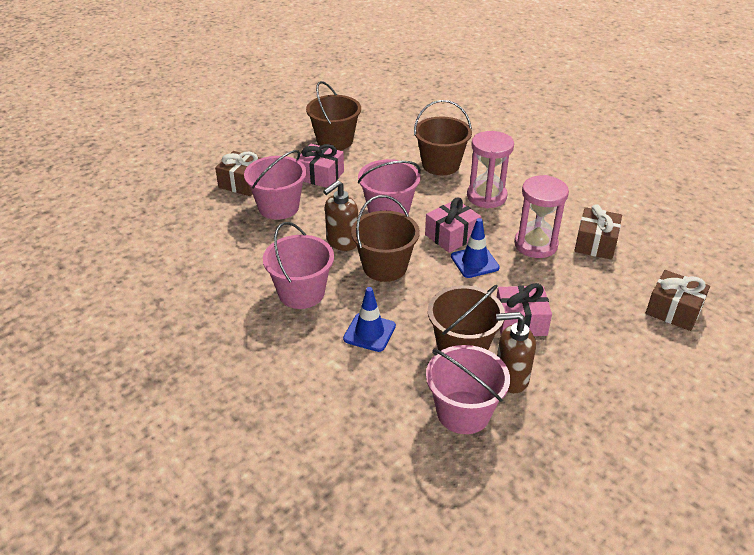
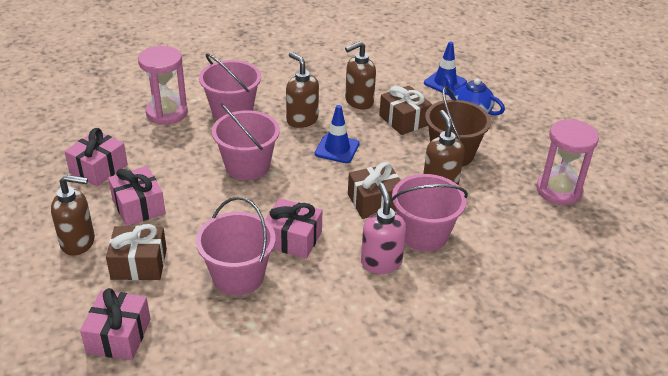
blue teapot: none = 0 -> [444,74,505,115] = 1
brown bucket: [306,81,361,150] [351,195,420,282] [414,100,472,175] [428,285,505,351] = 4 -> [425,86,491,167] = 1
brown soap dispenser: [323,180,358,251] [496,312,536,393] = 2 -> [51,175,95,256] [286,52,319,128] [345,41,376,110] [423,110,464,185] = 4
pink gift: [296,144,344,188] [425,197,481,253] [497,283,552,336] = 3 -> [64,128,128,187] [80,288,151,360] [108,166,166,226] [265,198,322,259] = 4
pink soap dispenser: none = 0 -> [361,183,406,274] = 1

